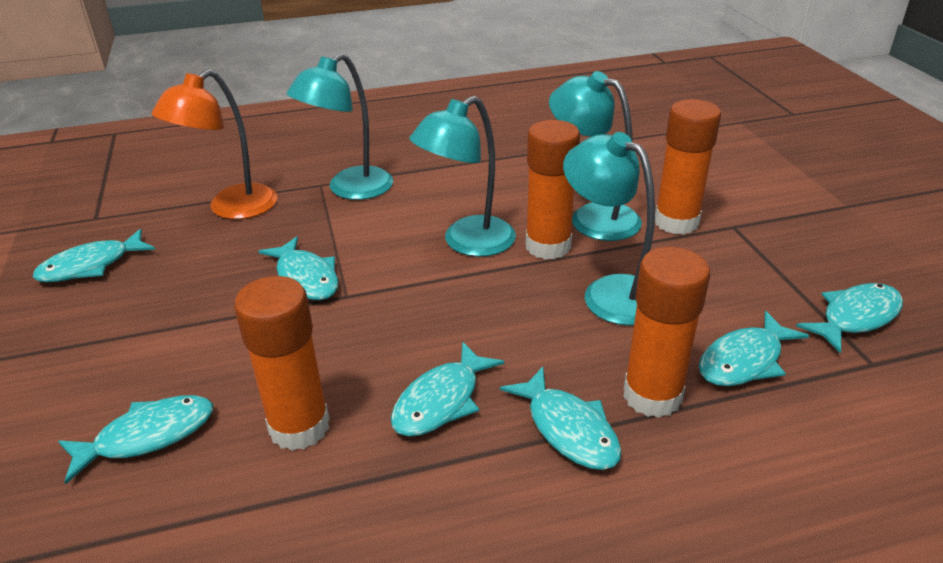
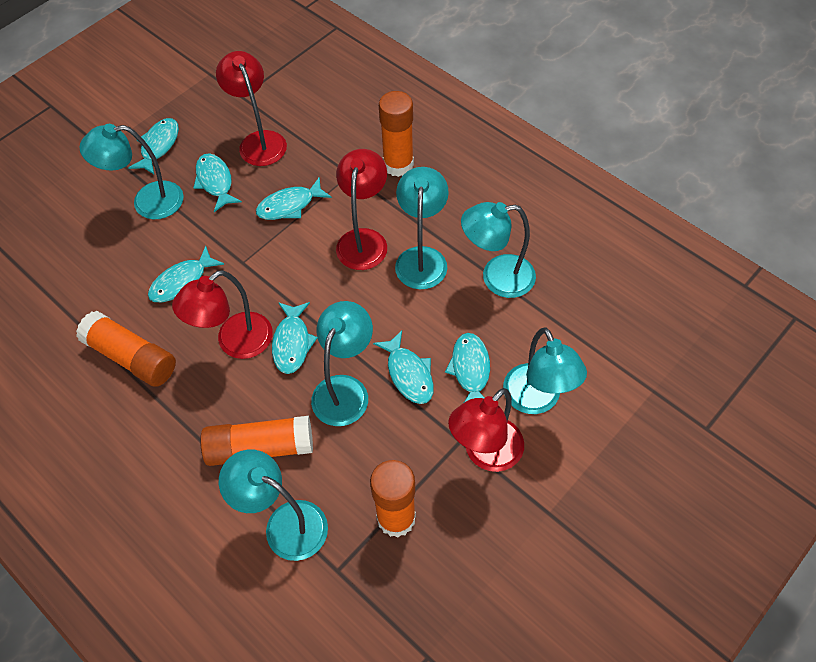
orange lamp: [152,69,277,219] = 1 -> none = 0
red lamp: none = 0 -> [172,270,273,359] [216,51,287,166] [336,149,387,270] [448,388,524,472] = 4
turquoise lamp: [287,53,393,200] [409,96,516,257] [549,71,642,241] [563,132,655,326] = 4 -> [79,124,184,219] [219,450,328,561] [311,301,373,426] [395,167,449,289] [461,202,536,298] [503,327,587,414] = 6

